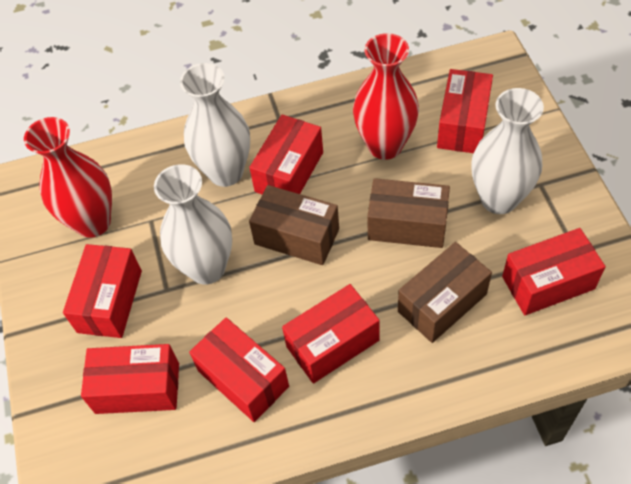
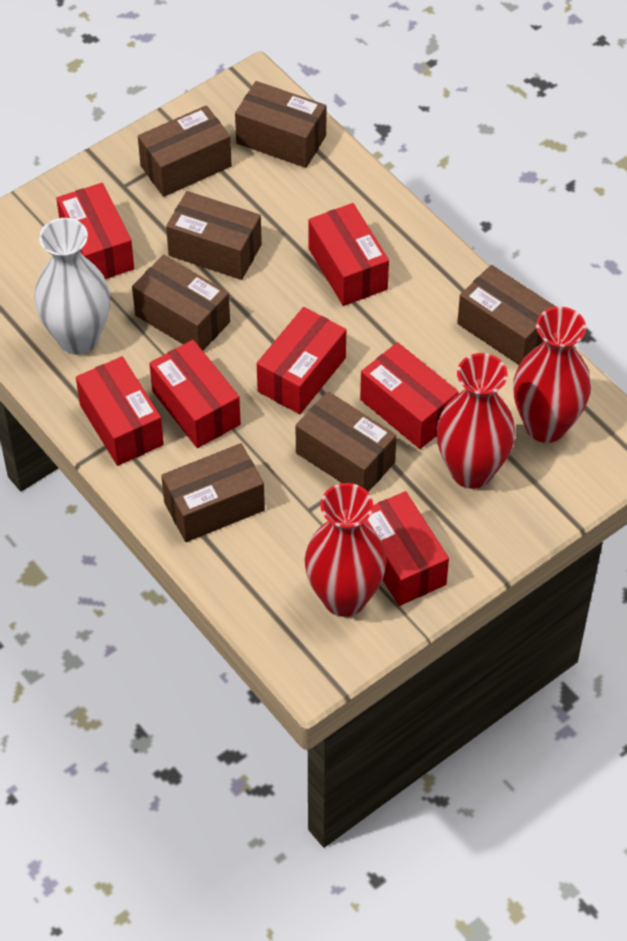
brown box: [249,185,339,265] [367,178,450,248] [398,242,492,343] = 3 -> [132,255,230,351] [138,105,232,197] [161,443,265,542] [166,191,262,280] [235,81,326,168] [296,391,397,492] [457,265,556,365] = 7
red vase: [24,117,112,238] [353,33,419,160] = 2 -> [305,483,387,617] [437,353,515,489] [513,307,591,443] = 3
white vase: [154,164,232,284] [180,63,250,187] [472,88,544,214] = 3 -> [34,218,110,355] = 1

